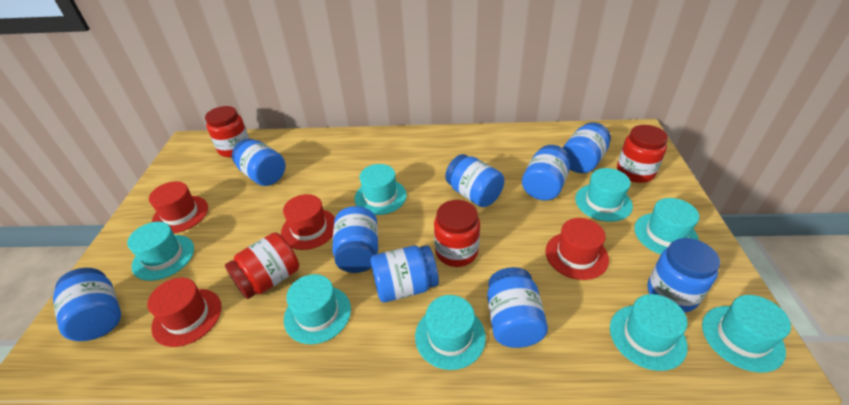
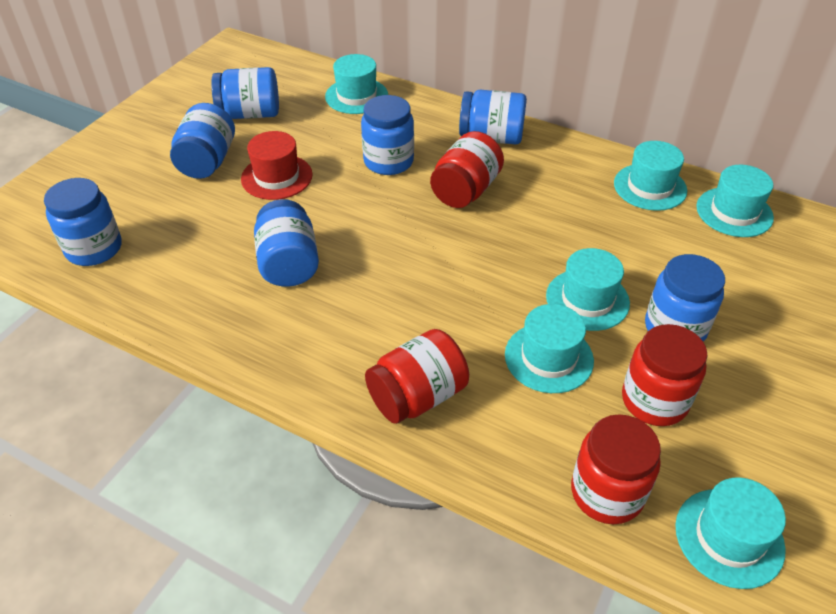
blue jar: [53,268,121,341] [232,139,285,186] [332,206,378,273] [371,245,439,302] [445,154,504,207] [487,267,548,348] [522,145,570,201] [563,122,611,173] [647,238,720,313] = 9 -> [44,178,122,266] [170,103,235,179] [211,67,279,119] [254,199,319,287] [361,95,414,175] [459,90,527,144] [645,254,725,342] = 7
red hat: [147,278,222,347] [149,181,208,233] [281,194,335,250] [545,218,609,280] = 4 -> [241,131,313,200] = 1
turquoise hat: [127,222,194,281] [284,274,351,344] [355,164,407,215] [415,295,486,370] [575,168,633,222] [610,294,688,371] [634,198,699,254] [702,295,791,373] = 8 -> [325,54,388,114] [505,304,594,393] [546,248,630,331] [614,141,687,211] [675,477,786,589] [696,165,774,237] = 6

